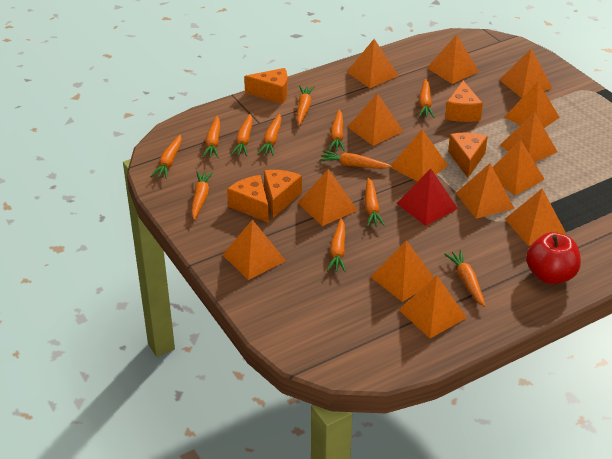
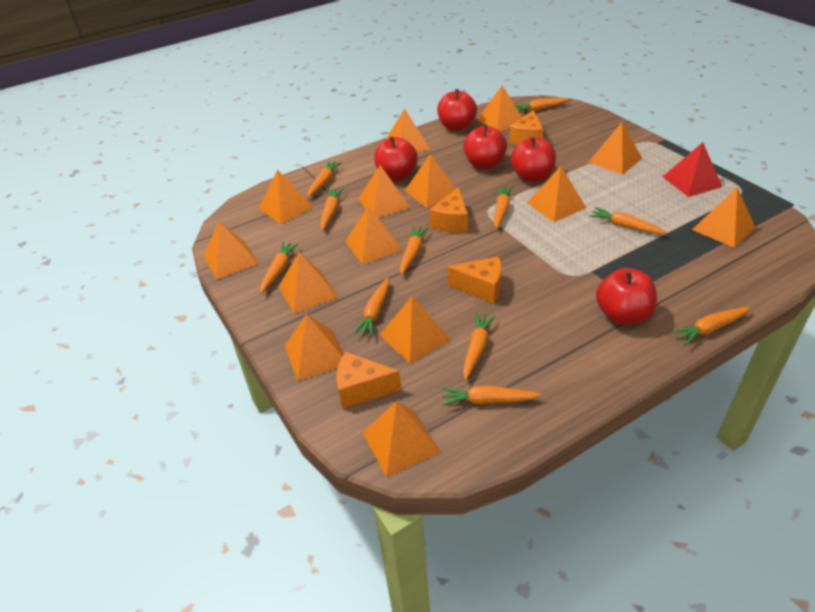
orange carrot: [151,135,182,179] [191,171,213,220] [202,116,220,158] [231,114,253,156] [258,114,282,156] [297,86,314,125] [319,151,392,169] [327,218,346,272] [328,110,345,152] [364,178,385,227] [419,79,435,118] [444,250,485,307] = 12 -> [261,242,298,294] [307,161,342,198] [320,188,343,230] [353,277,389,337] [400,226,429,275] [441,386,542,406] [463,312,495,380] [494,186,513,229] [515,98,570,112] [589,207,667,234] [671,307,750,345] = 11
orange cheese: [227,175,269,223] [244,68,288,104] [264,170,302,218] [445,81,483,122] [448,133,488,178] = 5 -> [336,352,401,409] [429,187,468,233] [447,256,502,304] [509,110,543,145] = 4
red apple: [526,232,581,284] = 1 -> [374,136,418,181] [437,89,477,131] [463,125,507,169] [511,137,556,182] [596,268,657,324] = 5

